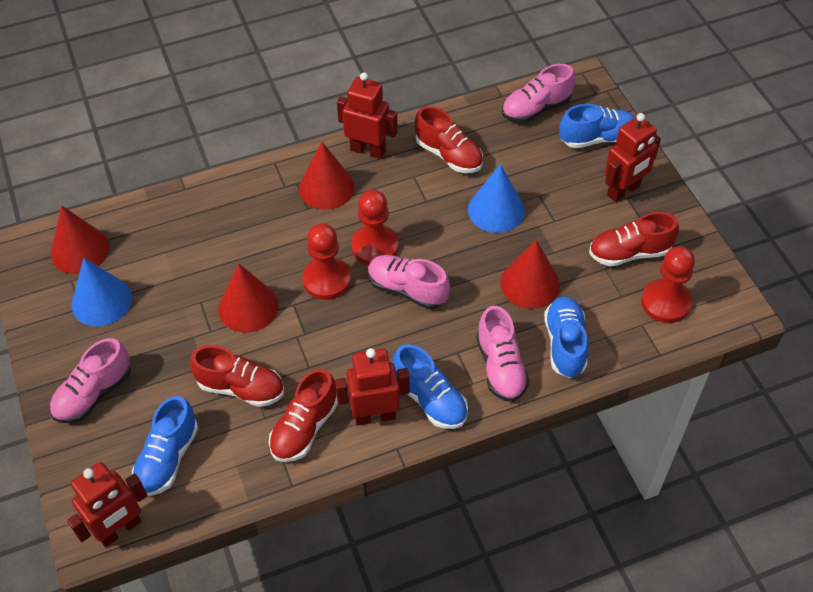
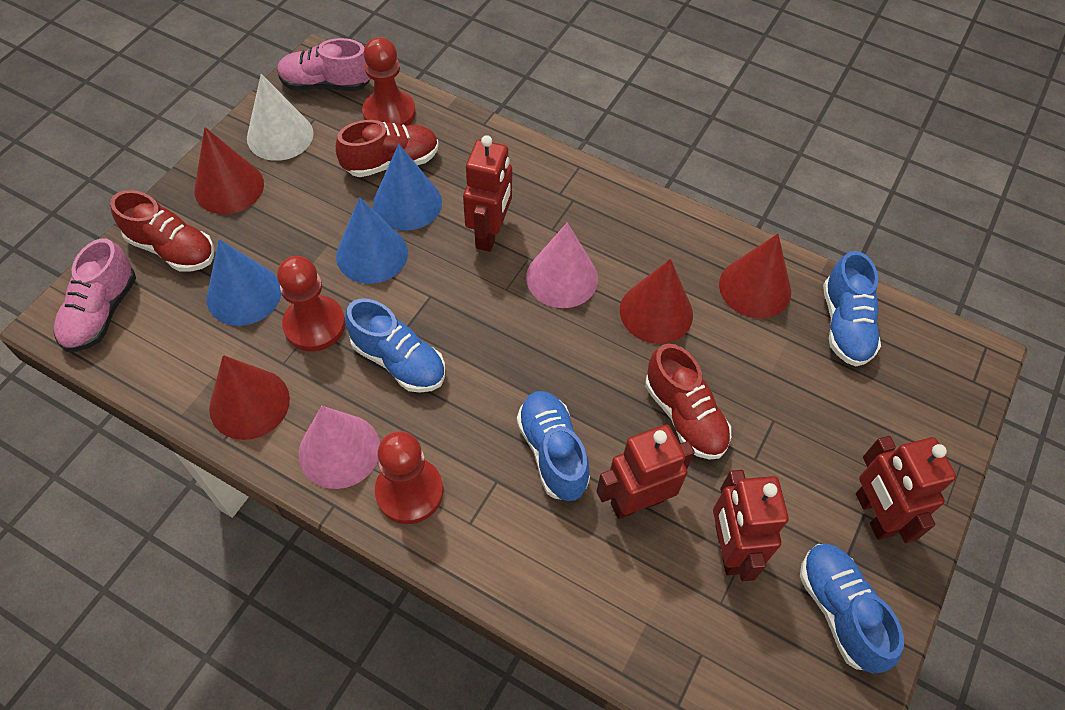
blue cone: [72,258,132,326] [468,164,525,233] = 2 -> [206,239,281,326] [336,197,408,284] [373,144,442,230] = 3
pink cone: none = 0 -> [299,406,380,489] [526,222,598,308] = 2
pink shoe: [50,338,131,423] [368,255,450,309] [476,306,530,402] [502,64,575,123] = 4 -> [54,238,136,352] [277,38,371,91] = 2
red shoe: [190,345,284,407] [269,369,338,462] [415,106,483,173] [589,212,679,267] = 4 -> [110,190,214,272] [336,120,439,177] [645,344,731,460] = 3
white cone: none = 0 -> [247,74,314,161] = 1

